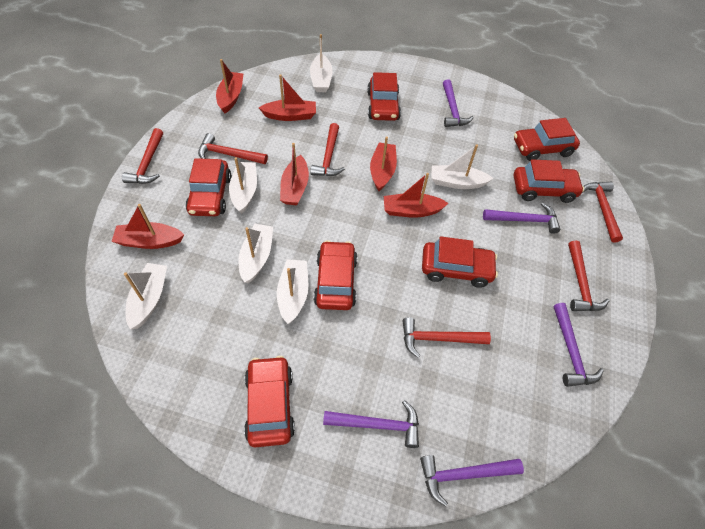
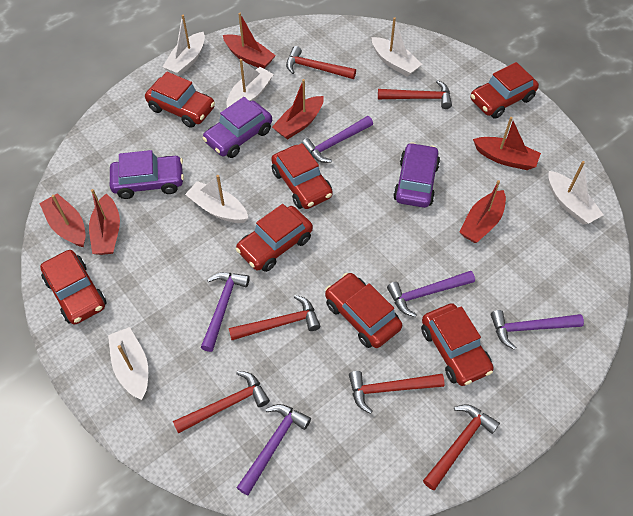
purple car: none = 0 -> [110,150,184,199] [202,97,272,158] [393,142,440,208] = 3

